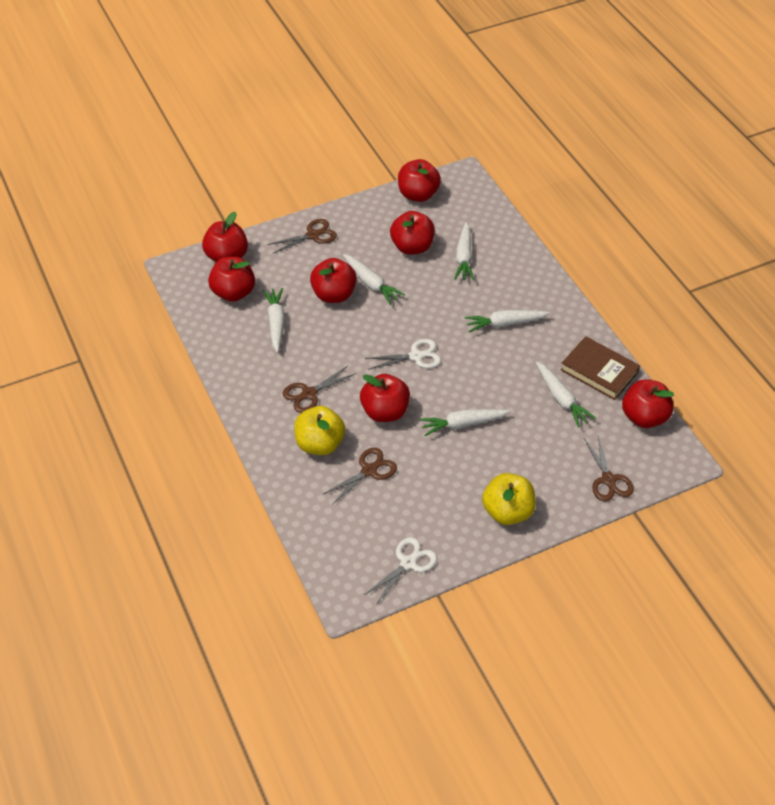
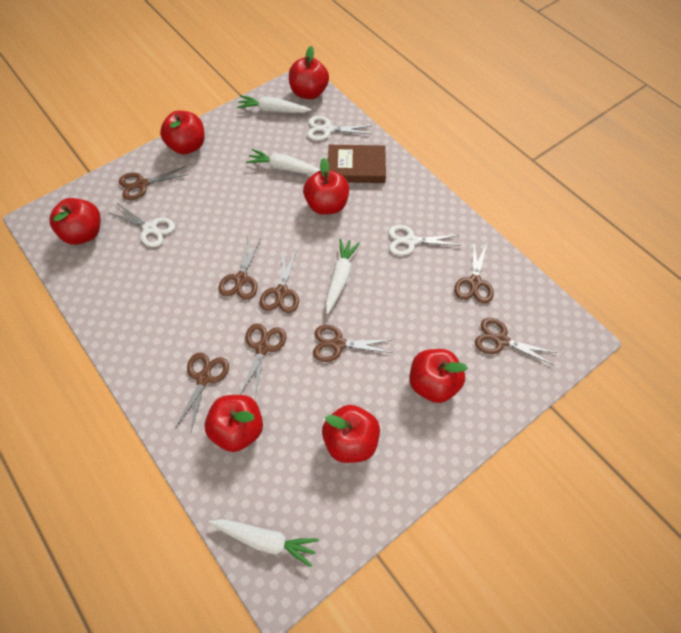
brown scissors: [267,219,337,253] [283,366,355,413] [322,448,397,505] [584,436,634,501] = 4 -> [119,166,189,200] [175,353,229,431] [218,238,261,300] [240,324,286,398] [260,249,299,313] [313,325,393,362] [454,239,494,304] [475,318,557,365] = 8
white carrot: [263,288,285,353] [343,254,405,305] [419,409,511,436] [454,222,474,281] [465,310,550,332] [536,362,596,427] = 6 -> [209,519,319,567] [237,95,312,113] [246,149,321,175] [325,238,360,314] = 4
white scissors: [363,537,437,605] [365,339,441,370] = 2 -> [109,204,175,247] [307,116,371,141] [389,225,462,256] = 3
yellow apple: [294,406,345,455] [482,473,536,525] = 2 -> none = 0

